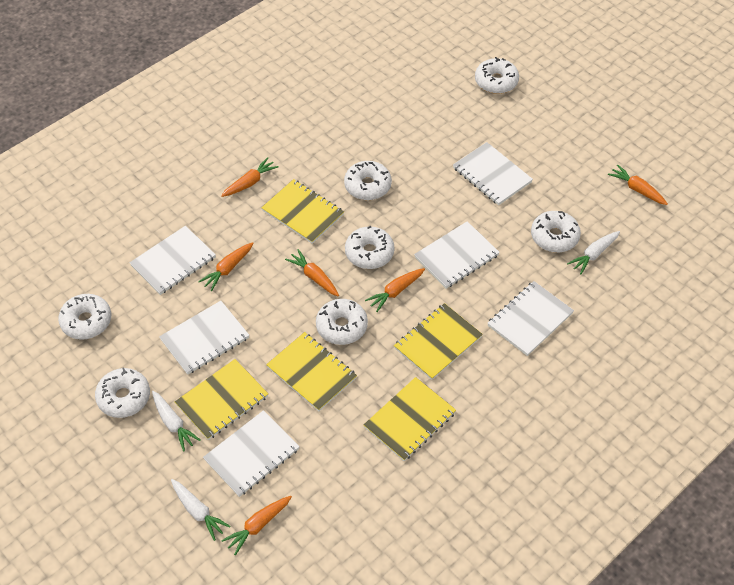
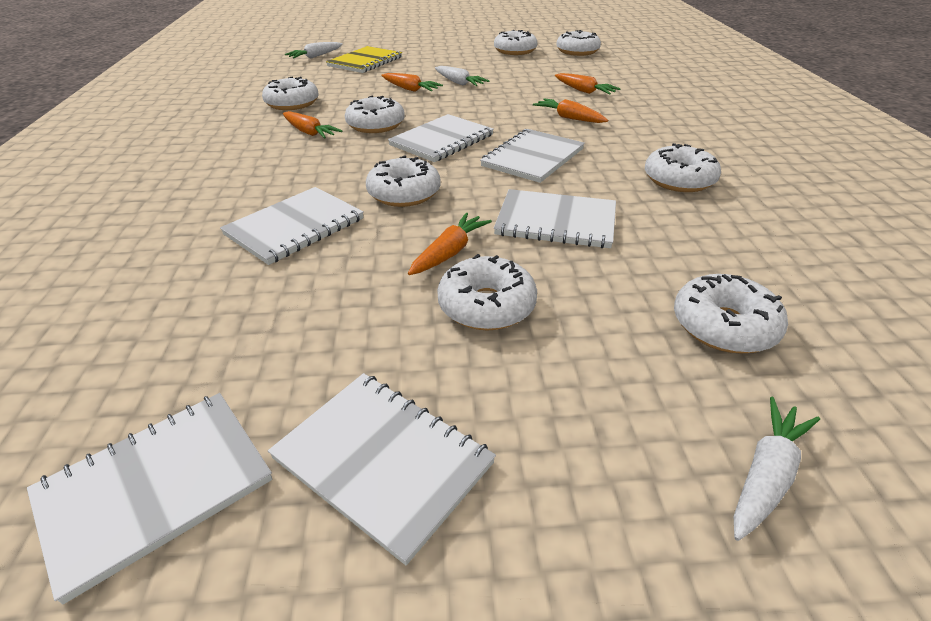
orange carrot: [198,242,254,291] [221,157,279,197] [221,496,292,555] [285,249,339,296] [365,268,425,312] [608,165,668,205] = 6 -> [283,111,343,139] [381,73,443,92] [408,213,492,275] [533,98,608,123] [555,73,621,95] = 5
white donut: [58,294,111,340] [95,367,150,418] [316,299,368,345] [344,161,392,200] [345,226,394,269] [475,57,519,94] [531,211,581,252] = 7 -> [262,77,319,110] [345,96,405,133] [366,155,441,207] [437,254,537,331] [494,30,537,55] [556,30,601,56] [645,143,721,192] [674,274,788,353] = 8
yellow notebook: [175,359,268,440] [261,179,344,244] [266,332,357,411] [364,377,456,461] [394,303,483,380] = 5 -> [326,46,402,73] = 1

